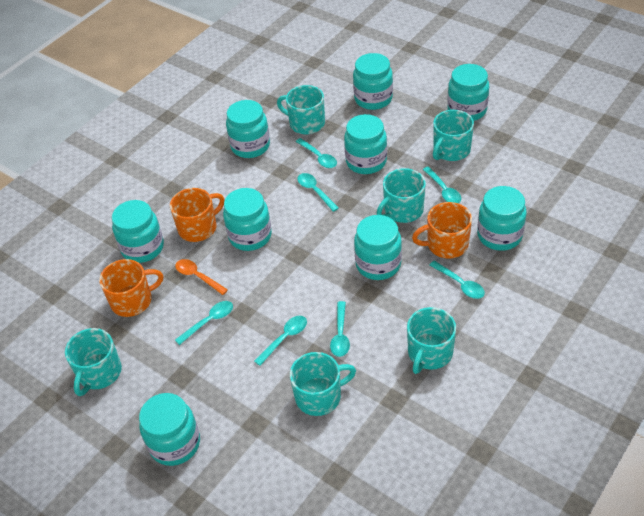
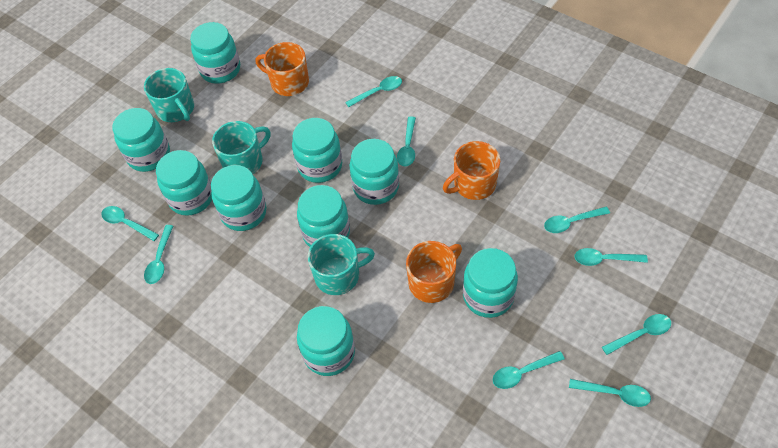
orange spoon: [175,259,228,295] = 1 -> none = 0
turquoise mug: [65,328,122,396] [277,85,325,134] [290,352,356,416] [377,168,426,223] [407,307,456,374] [433,110,474,161] = 6 -> [144,68,194,122] [212,121,271,174] [308,234,375,295] = 3
turquoise spoon: [175,301,233,345] [254,316,307,366] [296,138,337,168] [297,173,339,212] [330,301,350,357] [423,166,461,203] [429,261,485,299] = 7 -> [101,206,159,241] [144,225,173,284] [345,76,402,107] [397,117,416,167] [493,351,565,389] [544,207,610,233] [569,379,651,407] [575,248,648,266] [602,314,671,355] = 9

